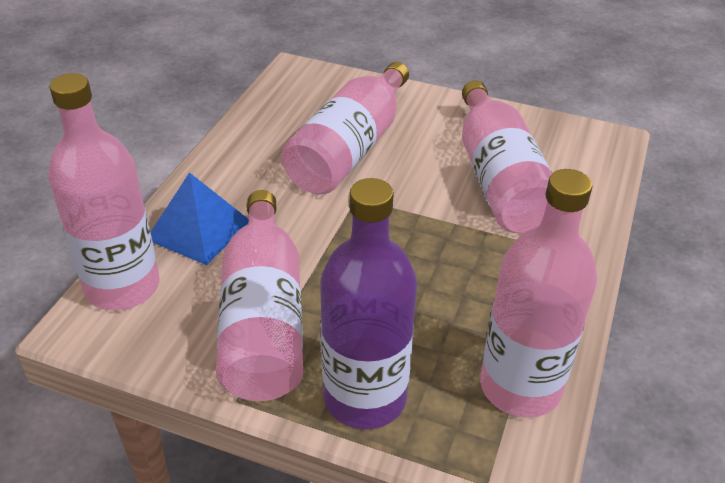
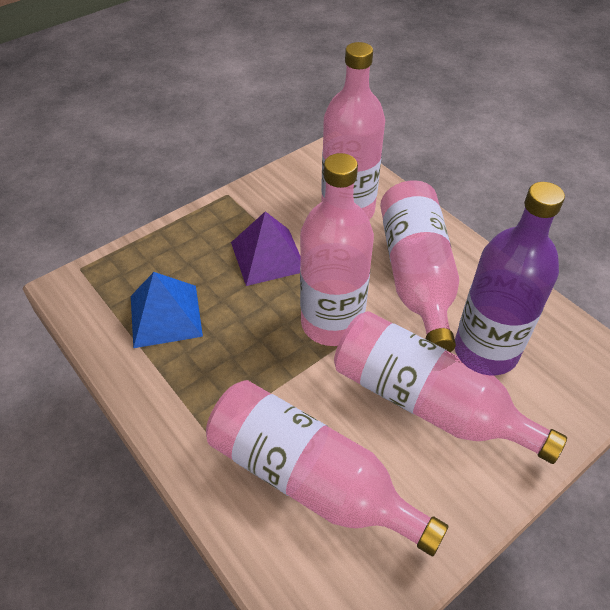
purple pyramid: none = 0 -> [231,211,301,286] = 1

